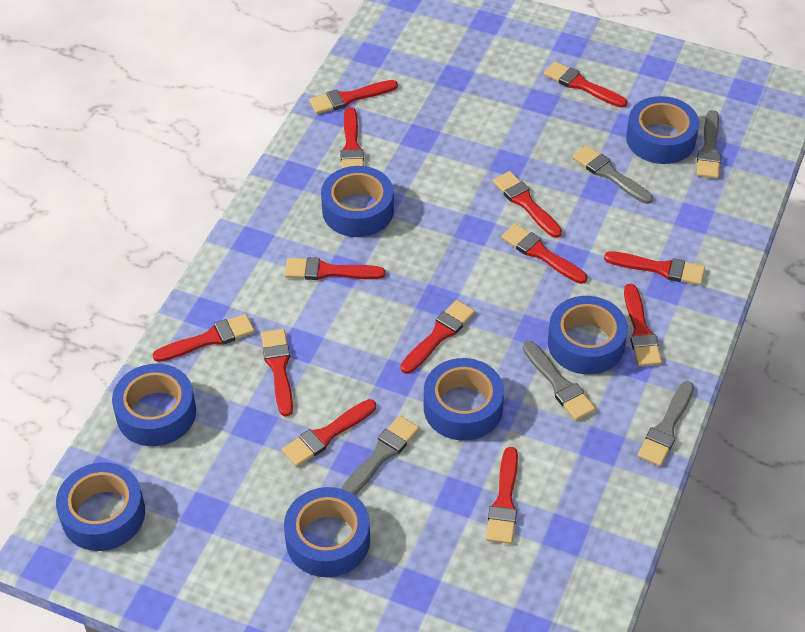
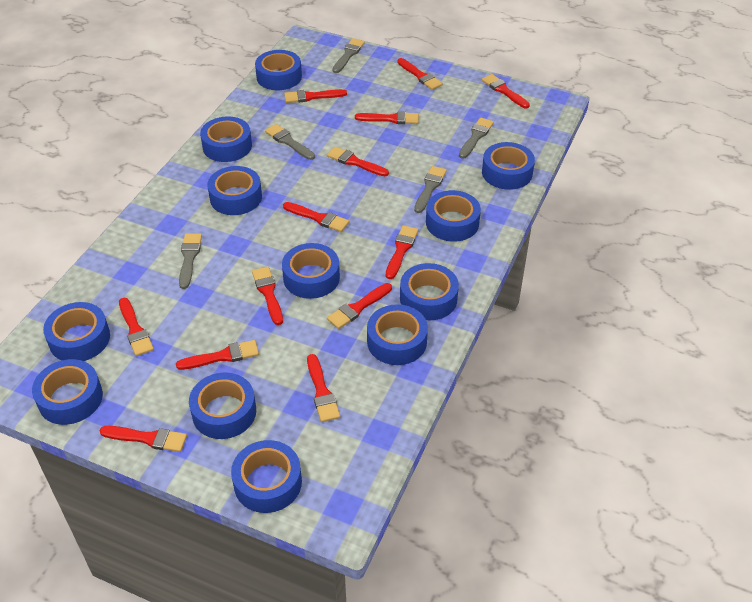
blue tape: [56,462,145,551] [112,364,196,446] [284,487,370,577] [321,166,394,237] [424,358,504,441] [548,296,628,375] [626,96,699,164] = 7 -> [32,359,103,425] [43,302,110,361] [189,372,256,439] [200,116,252,162] [207,166,262,215] [231,440,302,513] [255,50,302,90] [282,243,340,299] [367,304,428,365] [400,263,459,320] [426,190,481,242] [482,142,535,190] = 12

